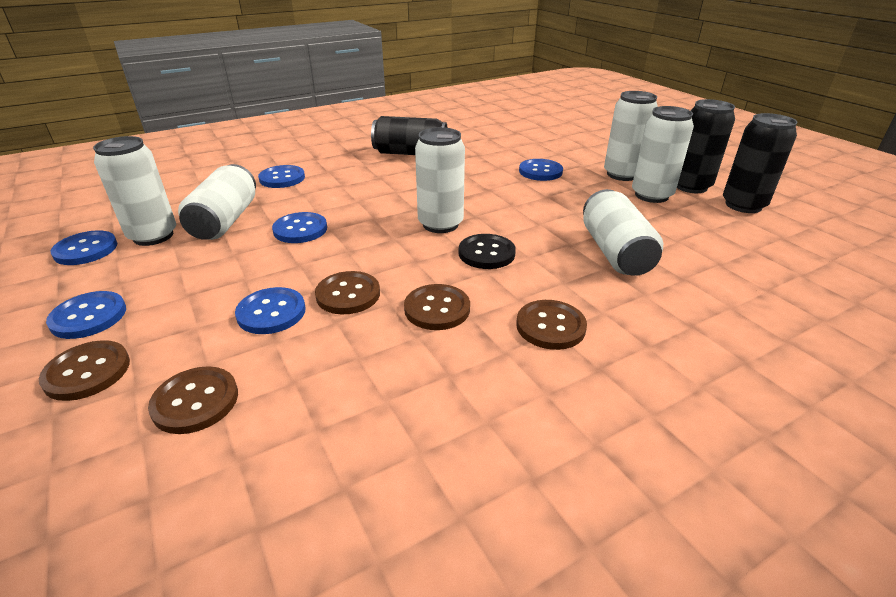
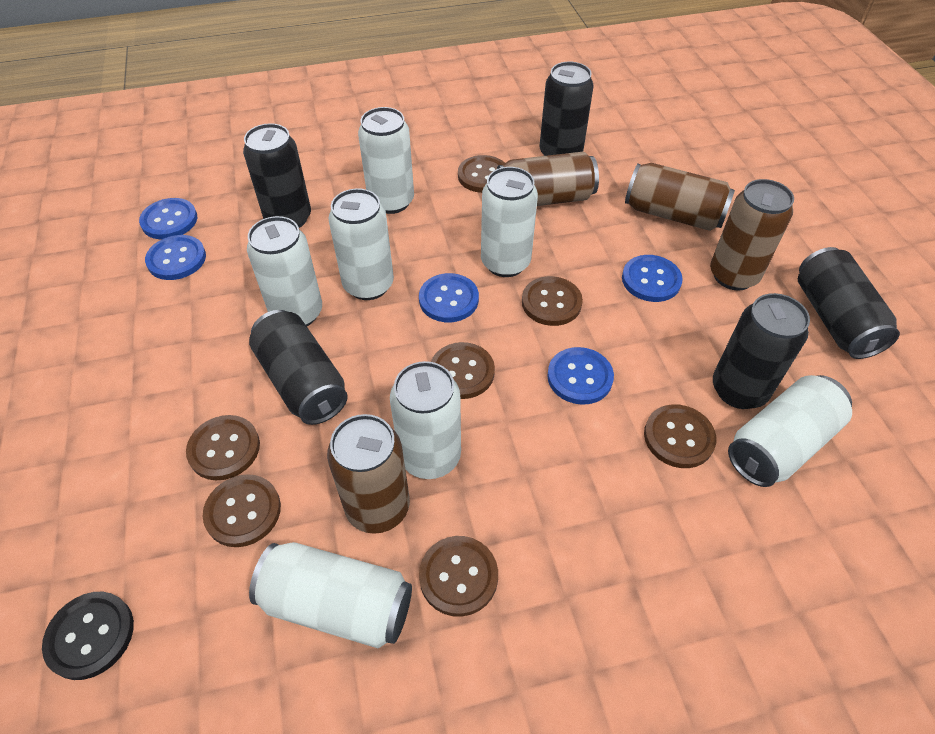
black can: [371,116,447,155] [677,99,735,193] [723,113,798,213] = 3 -> [243,123,311,228] [249,310,348,425] [540,62,594,156] [713,293,810,409] [798,247,900,359] = 5
blue button: [46,291,126,339] [50,230,118,265] [235,287,306,334] [258,165,305,188] [272,212,327,243] [519,159,563,181] = 6 -> [139,198,197,240] [145,235,206,280] [419,273,479,322] [547,347,614,405] [622,255,683,302] = 5
brown button: [39,340,130,401] [148,366,238,434] [315,271,380,314] [404,284,470,330] [516,300,587,350] = 5 -> [186,415,260,480] [202,474,281,547] [419,536,498,617] [431,342,495,399] [458,155,505,193] [522,276,583,326] [644,404,717,468] = 7
brown can: none = 0 -> [327,414,410,534] [497,151,599,206] [625,163,735,231] [710,179,794,290] = 4
white can: [93,136,176,246] [178,164,256,240] [415,127,465,233] [583,189,663,276] [604,91,658,181] [632,106,694,203] = 6 -> [247,216,322,326] [249,542,412,648] [328,188,394,300] [358,107,414,214] [390,361,461,479] [481,167,538,277] [728,375,852,487] = 7

